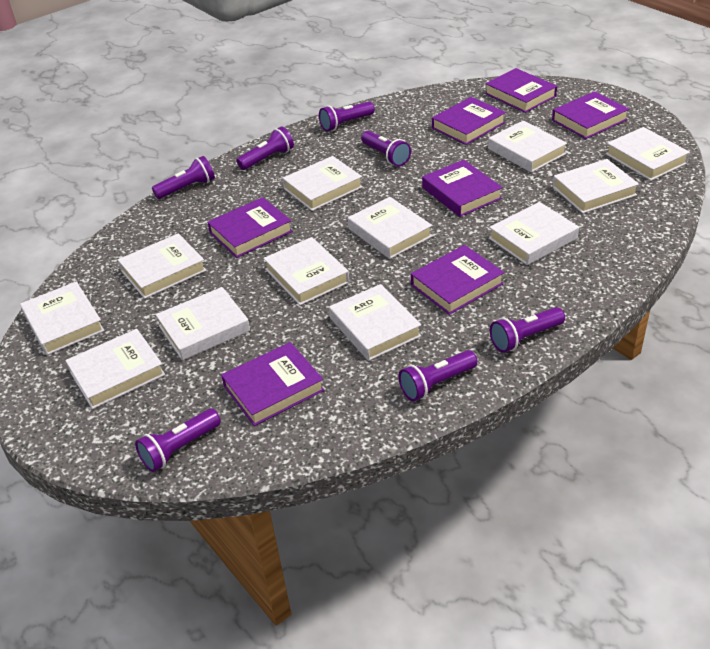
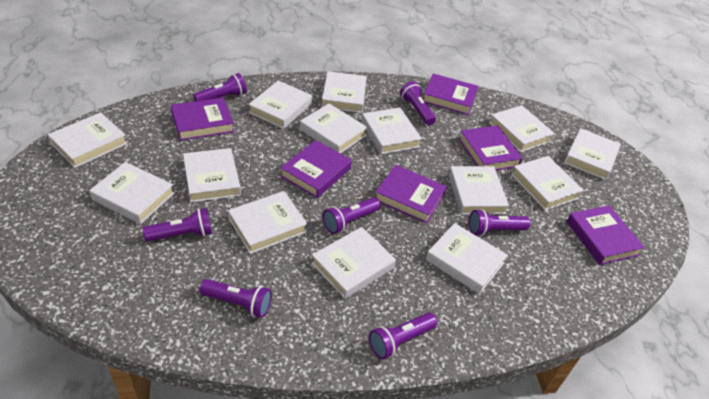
purple book: [207,197,293,258] [221,342,325,426] [411,245,504,315] [422,160,503,217] [432,97,506,145] [485,68,557,113] [552,91,629,139] = 7 -> [171,97,234,141] [280,140,352,198] [376,165,447,223] [423,73,478,115] [459,125,523,170] [566,205,645,265] = 6
white book: [20,281,105,355] [65,329,165,409] [118,233,206,299] [156,287,250,360] [263,237,350,305] [282,156,363,211] [329,284,421,361] [348,197,432,259] [488,121,567,172] [489,202,579,265] [552,159,639,214] [606,127,690,181] = 12 -> [48,112,127,168] [89,162,174,224] [183,148,241,203] [228,191,307,254] [248,81,312,129] [300,103,368,153] [311,227,396,299] [322,71,367,113] [361,107,422,154] [426,223,508,294] [448,166,509,215] [489,105,555,152] [511,156,584,211] [564,128,621,180] = 14

